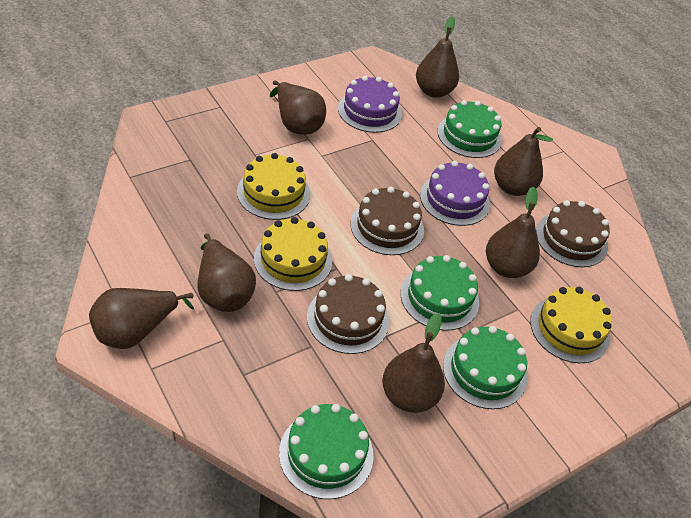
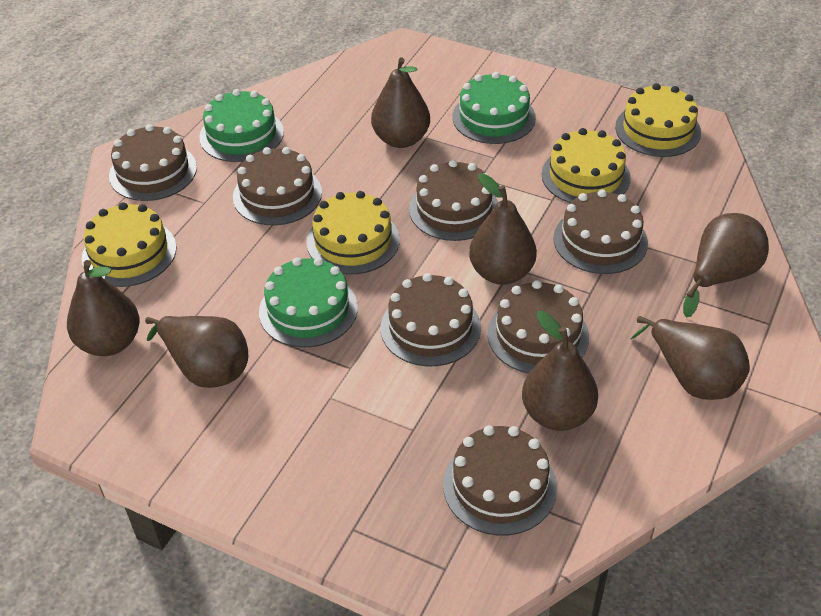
brown cake: [307,274,389,354] [350,187,424,255] [536,200,610,267] = 3 -> [109,124,197,201] [233,147,322,225] [381,273,481,366] [409,160,498,241] [443,425,557,536] [487,280,589,373] [553,189,648,274] = 7
green cake: [279,404,373,499] [401,255,479,331] [437,100,502,158] [443,326,527,409] = 4 -> [199,89,284,162] [259,257,358,348] [453,72,536,144] = 3
purple cake: [338,76,402,133] [420,161,490,226] = 2 -> none = 0
yellow cake: [237,153,310,220] [254,217,332,291] [530,287,612,363] = 3 -> [82,202,176,287] [307,191,400,274] [542,128,631,203] [615,83,701,157] = 4

